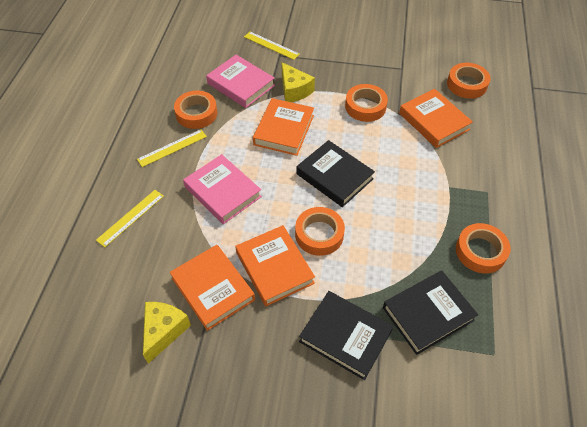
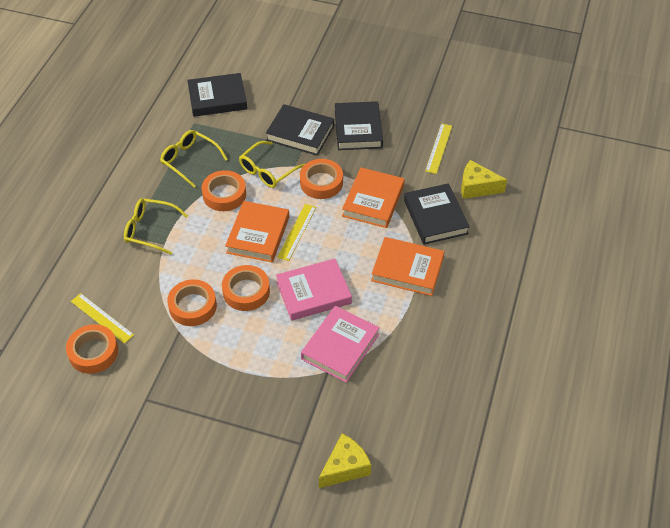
black book: [297,140,375,207] [299,291,393,380] [383,271,478,355] = 3 -> [187,73,247,117] [266,104,334,156] [335,101,383,150] [404,183,470,244] = 4
orange book: [170,245,255,331] [235,225,315,306] [253,98,314,156] [399,89,473,148] = 4 -> [225,201,289,263] [342,167,405,228] [371,237,444,296] = 3
yellow glasses: none = 0 -> [124,198,188,255] [160,130,228,188] [239,141,305,188] = 3

